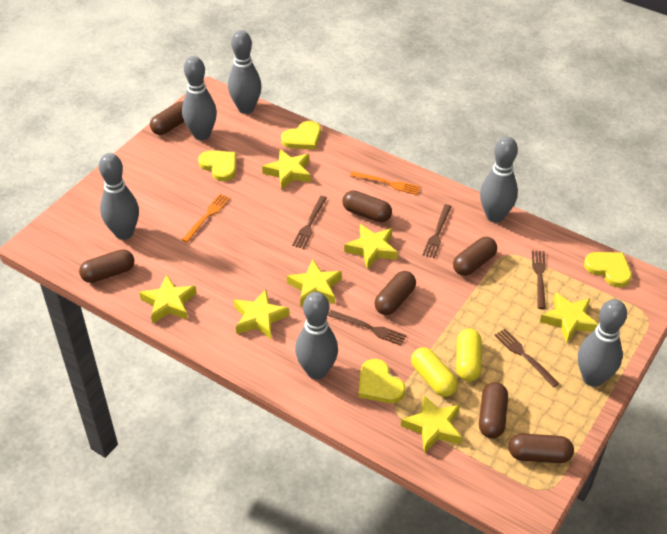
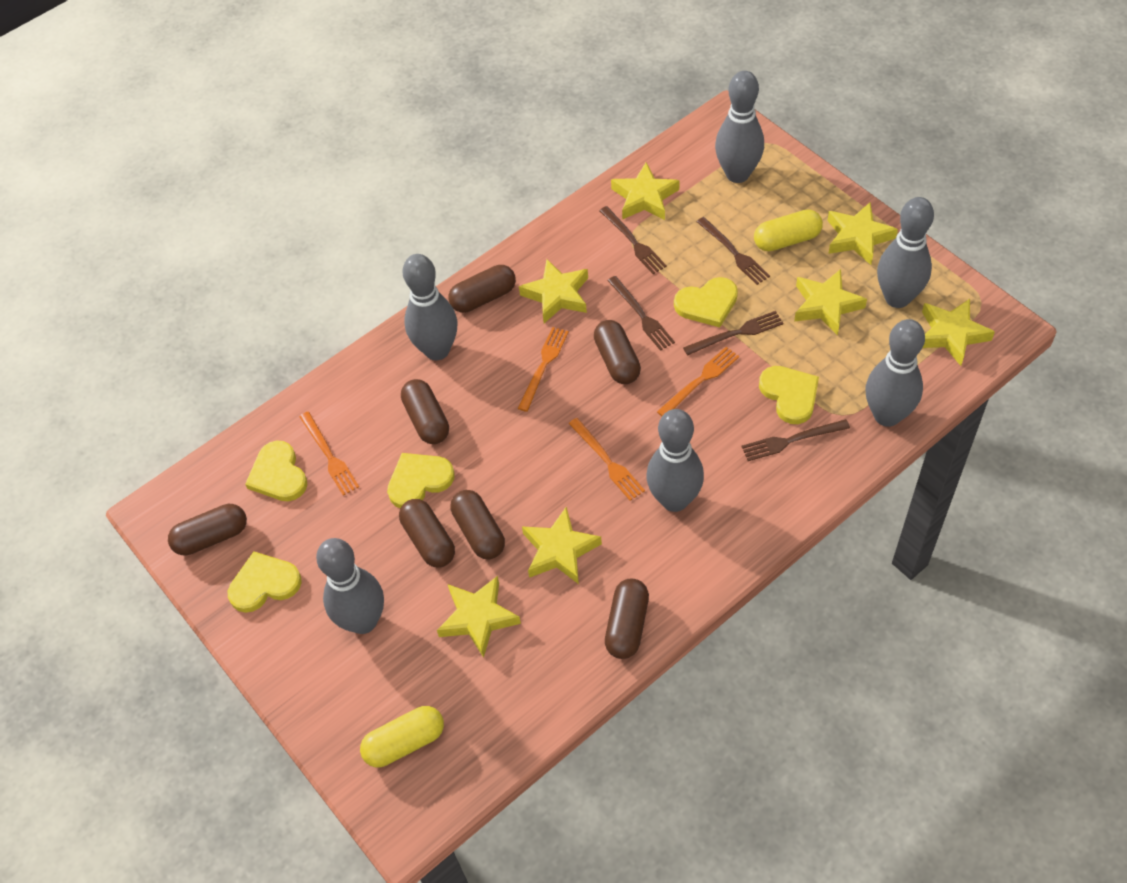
orange fork: [182,194,230,243] [350,171,421,195] = 2 -> [299,412,359,496] [518,327,569,412] [569,418,645,501] [657,347,739,416] = 4
yellow heart: [198,150,236,181] [281,121,321,149] [358,359,405,403] [584,252,632,287] = 4 -> [228,552,302,613] [245,440,307,501] [387,453,455,509] [674,277,738,327] [759,366,819,424] = 5

